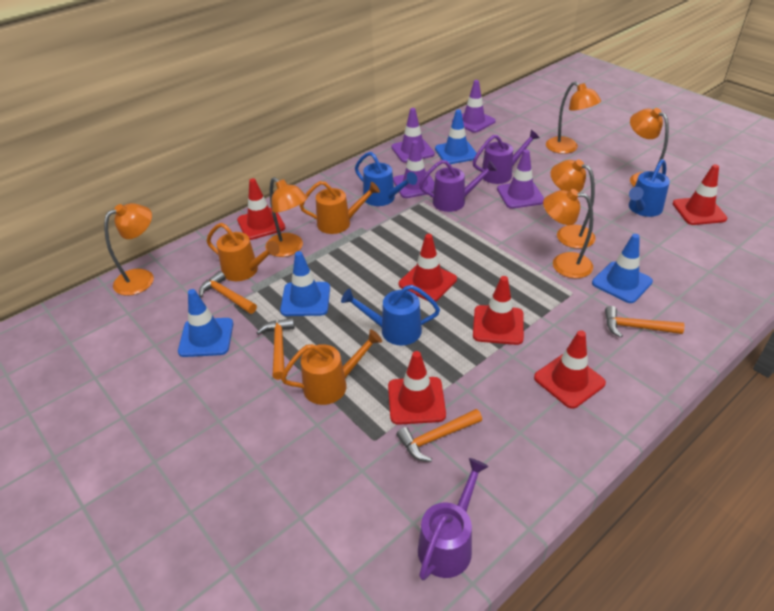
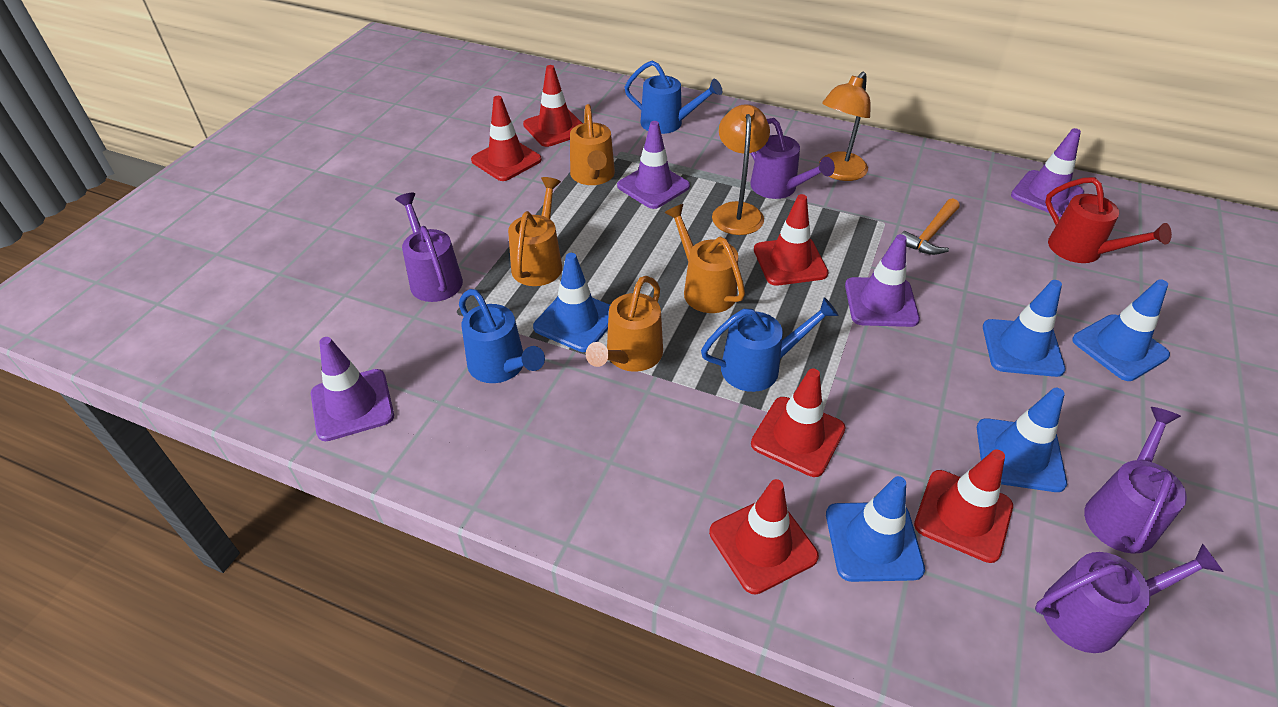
blue traffic cone: [178,289,233,357] [280,251,330,316] [435,109,477,164] [592,234,653,303] = 4 -> [533,253,610,352] [826,476,925,582] [977,388,1067,492] [983,280,1066,377] [1072,279,1170,381] = 5
orange hammer: [199,271,257,314] [256,318,295,380] [397,409,482,462] [605,306,685,338] = 4 -> [901,198,959,255] = 1
orange lamp: [104,203,154,296] [265,177,308,257] [543,189,593,278] [546,82,601,154] [550,159,596,249] [630,108,669,187] = 6 -> [712,104,770,235] [819,72,870,181] = 2
orange watering can: [207,223,280,281] [281,329,382,405] [300,181,380,234] = 3 -> [508,177,562,286] [570,104,615,185] [586,276,663,372] [665,204,745,313] = 4
purple watering can: [418,458,489,580] [419,160,497,212] [473,130,540,184] = 3 -> [395,193,463,302] [750,118,835,199] [1035,543,1223,653] [1084,407,1187,554] = 4
red watering can: none = 0 -> [1045,177,1172,263] = 1

